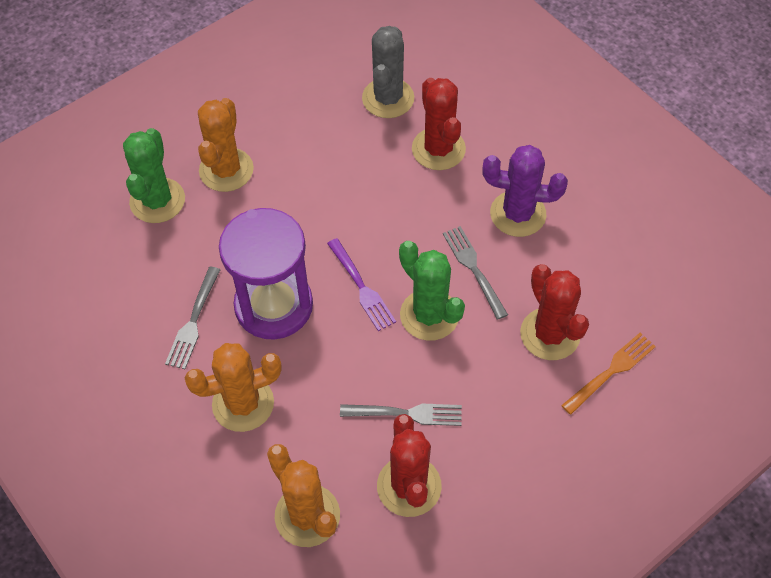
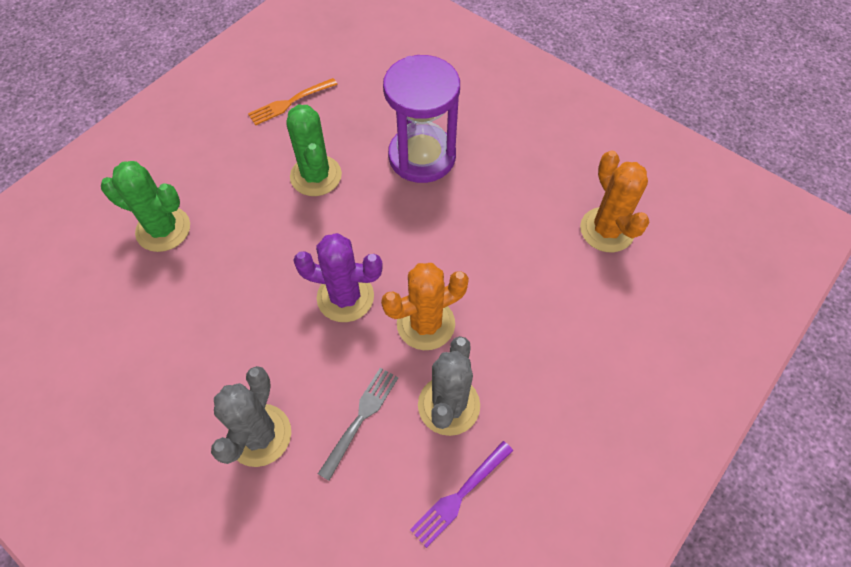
grey cactus: [362,26,414,118] = 1 -> [211,366,291,467] [418,336,480,436] = 2
grey fork: [165,267,220,369] [340,404,462,426] [443,226,508,320] = 3 -> [318,368,398,481] = 1
orange cactus: [185,343,282,432] [198,98,254,192] [267,444,340,547] = 3 -> [381,263,469,350] [580,150,649,252] = 2
red cactus: [377,414,442,517] [412,78,466,170] [520,264,589,360] = 3 -> none = 0

